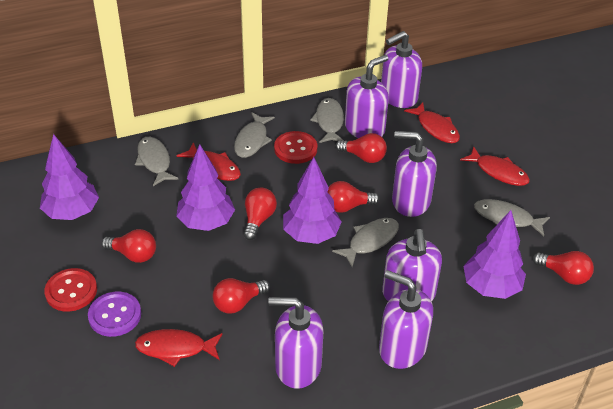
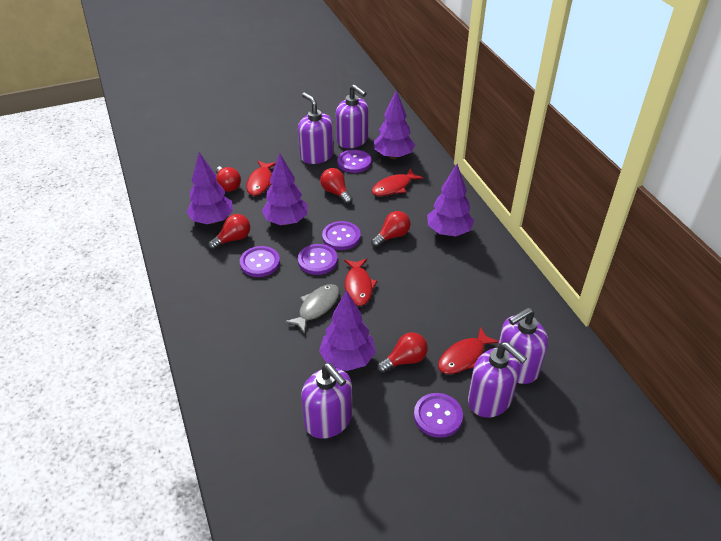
grey fish: [135,137,179,186] [234,112,275,158] [310,98,344,143] [332,218,399,267] [474,199,550,236] = 5 -> [285,284,340,333] = 1
purple button: [88,292,141,337] = 1 -> [240,246,280,277] [298,244,338,275] [322,221,361,250] [337,149,371,173] [414,393,463,438] = 5
purple soap dispenser: [268,297,323,389] [345,55,389,138] [379,270,433,369] [381,31,422,108] [382,229,442,302] [392,131,437,217] = 6 -> [298,92,334,164] [301,363,352,439] [336,84,369,148] [468,342,527,418] [498,308,548,384] = 5
purple tree: [40,134,99,220] [176,144,235,231] [283,157,342,244] [463,210,526,299] = 4 -> [186,153,233,224] [262,153,308,225] [319,290,376,371] [374,90,415,159] [427,164,474,236] = 5
red button: [44,268,97,312] [274,131,317,164] = 2 -> none = 0
red light bulb: [101,229,156,263] [212,278,270,314] [244,187,277,240] [327,181,379,213] [336,133,387,163] [533,251,594,285] = 6 -> [208,214,250,250] [216,166,241,191] [320,168,353,204] [371,211,411,247] [377,332,428,373] = 5

